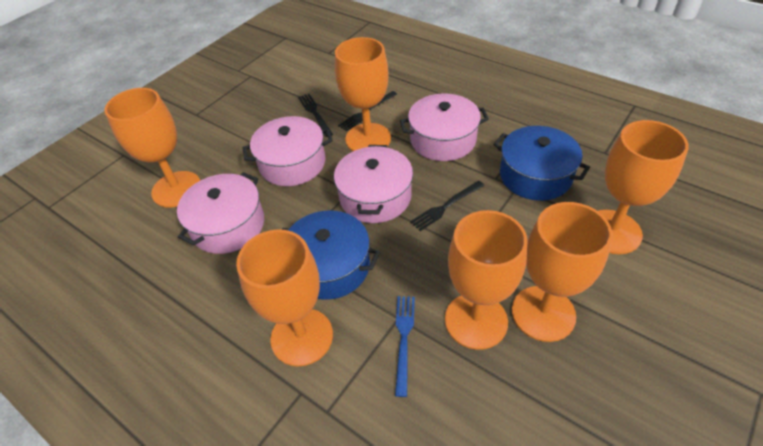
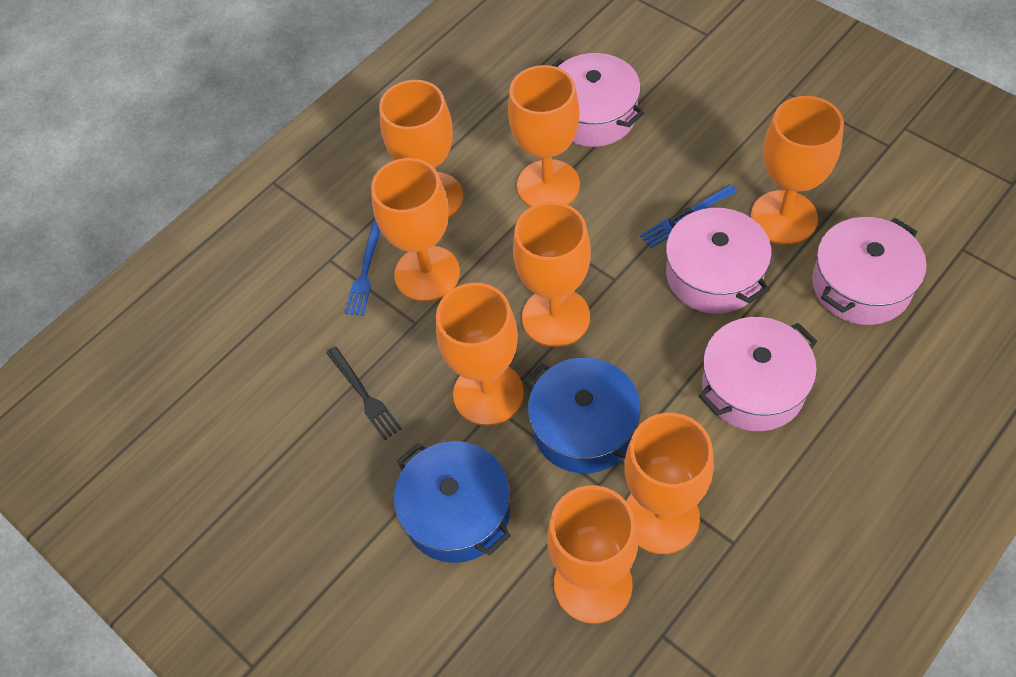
black fork: [298,94,333,137] [338,91,397,131] [410,181,484,231] = 3 -> [326,347,402,440] = 1
blue fork: [395,296,415,397] = 1 -> [345,221,381,316] [640,184,737,248] = 2
orange goblet: [105,88,200,208] [236,229,333,367] [335,37,391,151] [445,210,527,350] [512,202,613,342] [598,120,689,254] = 6 -> [371,158,460,302] [379,80,463,219] [436,283,524,426] [508,65,580,207] [513,202,591,347] [547,485,638,623] [624,413,714,554] [751,96,844,245] = 8

